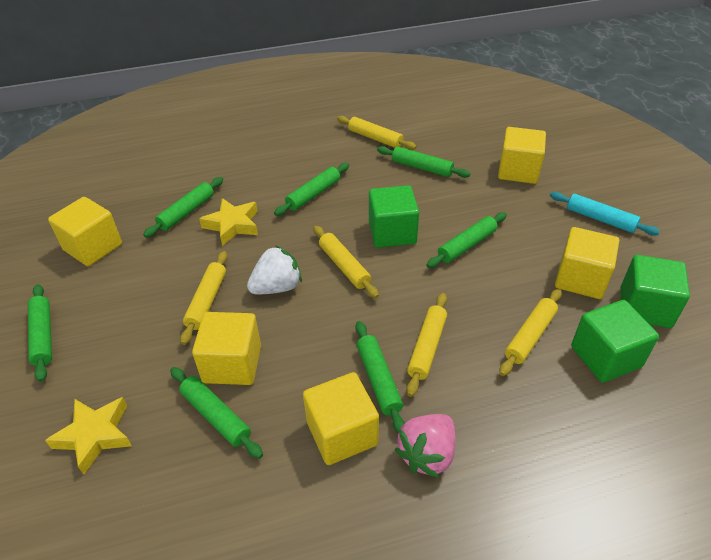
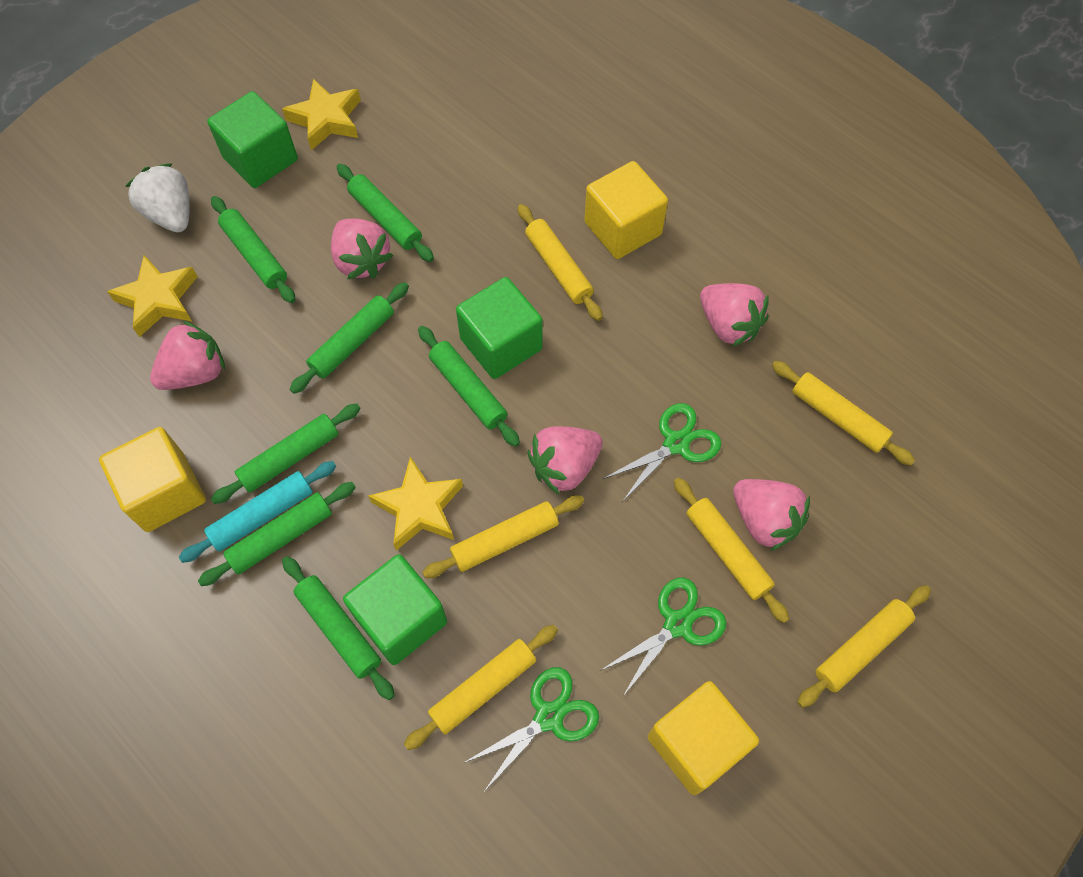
green scissors: none = 0 -> [463,667,599,793] [600,578,726,696] [603,403,722,502] = 3
pink strawberry: [395,414,456,478] = 1 -> [150,320,225,390] [331,219,393,280] [527,426,603,494] [700,283,769,347] [733,479,810,551] = 5
yellow cube: [48,197,122,266] [192,312,261,385] [303,372,379,465] [498,127,546,184] [555,227,619,299] = 5 -> [99,427,206,532] [584,161,668,259] [648,681,759,795] = 3
yellow rolling pin: [180,251,228,345] [313,226,379,298] [337,116,417,150] [406,293,447,397] [499,289,562,376] = 5 -> [404,625,558,750] [423,495,584,578] [518,204,603,321] [674,477,789,623] [772,361,915,466] [797,585,931,708] = 6
yellow star: [45,397,132,475] [199,198,258,246] = 2 -> [107,255,198,337] [282,78,361,150] [368,457,463,551] = 3

